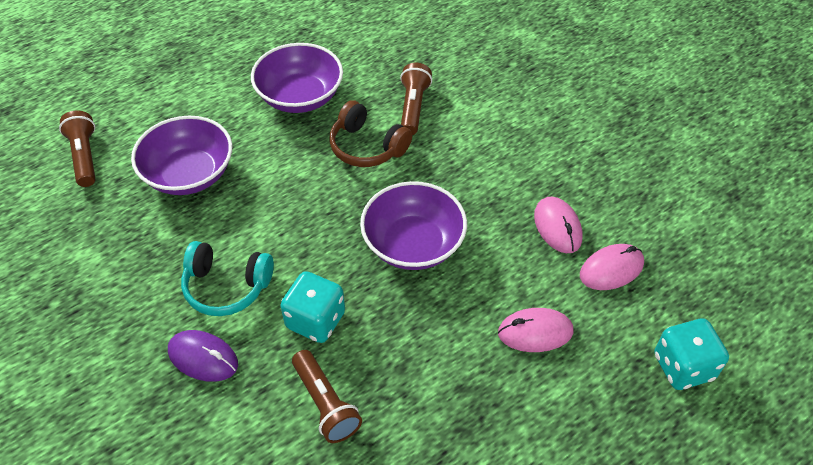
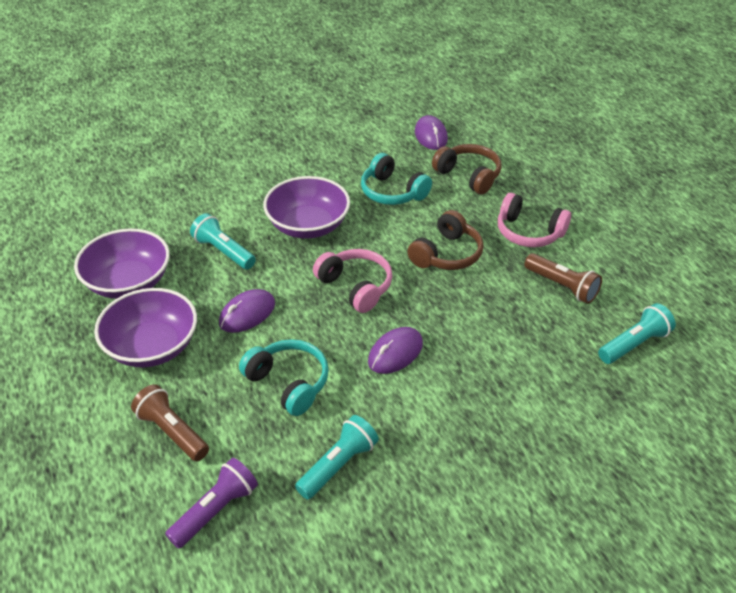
brown flashlight: [59,111,96,187] [292,350,362,443] [400,63,432,135] = 3 -> [131,384,209,461] [524,253,602,304] = 2
brown headphones: [329,100,412,167] = 1 -> [407,210,484,270] [432,144,501,194] = 2
pink headphones: none = 0 -> [313,249,392,313] [498,193,571,247] = 2
pink mouse: [498,308,573,352] [534,197,583,253] [580,244,644,290] = 3 -> none = 0
purple flashlight: none = 0 -> [165,458,258,549] = 1
purple mouse: [168,330,238,382] = 1 -> [219,289,275,333] [368,327,423,374] [415,115,448,150] = 3
turquoise dice: [280,271,345,343] [654,319,729,390] = 2 -> none = 0
turquoise flashlight: none = 0 -> [190,213,256,269] [295,415,379,500] [598,303,676,364] = 3
turquoise headphones: [181,241,274,316] = 1 -> [239,339,329,416] [361,153,432,205] = 2

